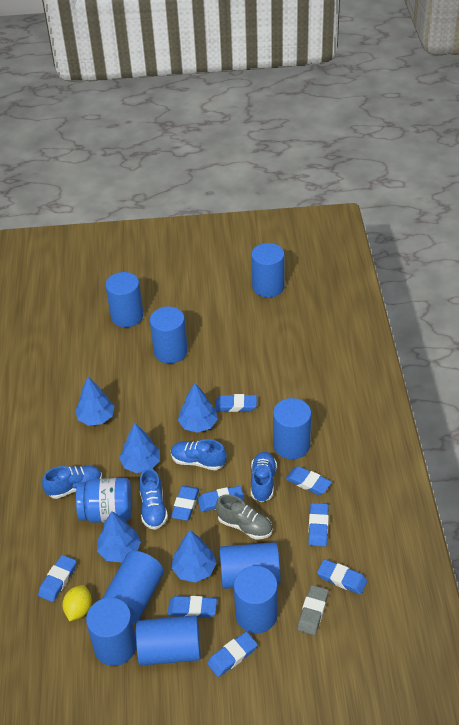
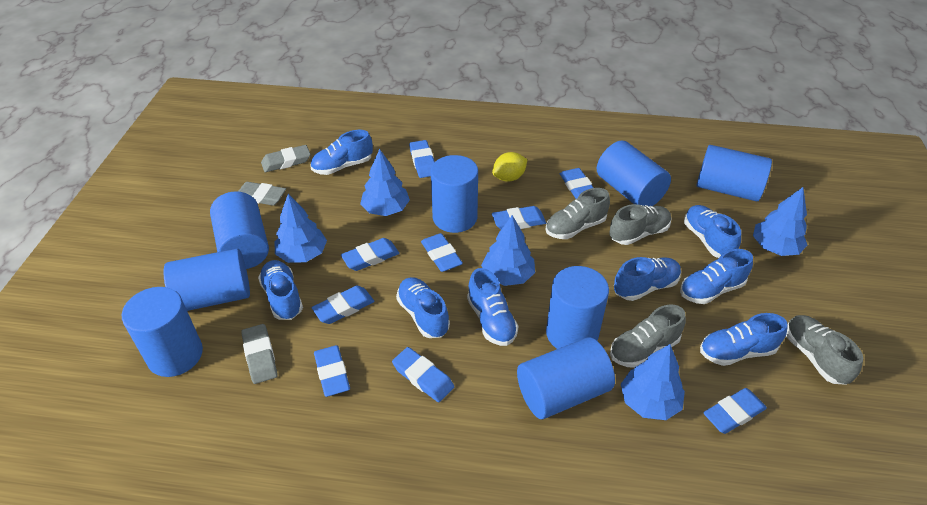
blue cylinder: [86,598,137,666] [102,551,164,623] [105,272,143,327] [136,615,201,666] [150,306,188,363] [219,542,281,589] [234,566,278,633] [251,243,285,298] [273,398,311,459] = 9 -> [122,287,203,377] [164,249,250,311] [210,191,269,269] [431,155,478,233] [517,337,615,419] [546,266,609,349] [597,141,671,206] [697,145,772,201] = 8
blue jar: [76,478,132,523] = 1 -> none = 0
blue shoe: [42,466,102,499] [139,468,168,530] [171,439,227,470] [251,452,277,502] = 4 -> [258,260,303,320] [310,130,373,175] [396,277,450,338] [467,268,519,346] [614,257,681,301] [680,249,753,304] [684,205,741,258] [700,313,787,366] = 8
grey eraser: [297,585,329,635] = 1 -> [238,182,286,206] [241,324,278,384] [261,145,311,172] = 3
grey shoe: [215,494,272,539] = 1 -> [545,188,610,239] [610,204,672,245] [610,305,686,368] [786,315,863,385] = 4

